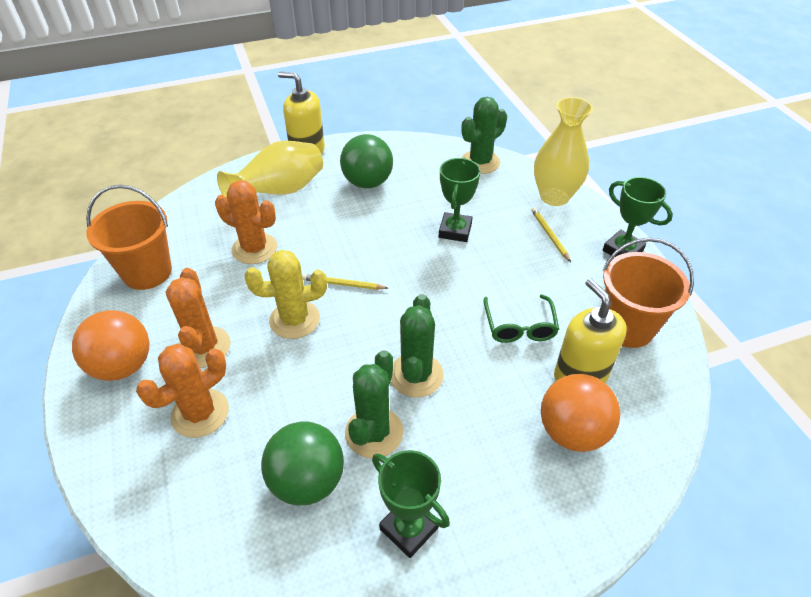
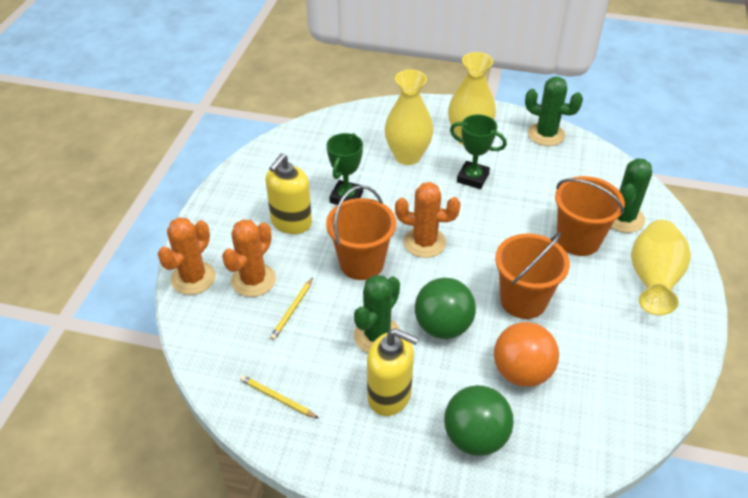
green glasses: [484,295,559,343] = 1 -> none = 0
green trophy: [372,450,450,558] [439,158,481,242] [603,177,673,257] = 3 -> [327,133,363,205] [450,114,507,189] = 2
orange ball: [72,310,149,381] [541,374,620,452] = 2 -> [494,322,559,387] = 1
orange bucket: [86,185,172,290] [602,238,694,348] = 2 -> [326,185,396,280] [495,232,570,319] [555,176,625,256] = 3
yellow cactus: [245,250,327,339] = 1 -> none = 0
yellow vase: [217,141,323,198] [534,97,593,206] = 2 -> [385,70,433,165] [448,52,496,145] [631,220,691,315] = 3

